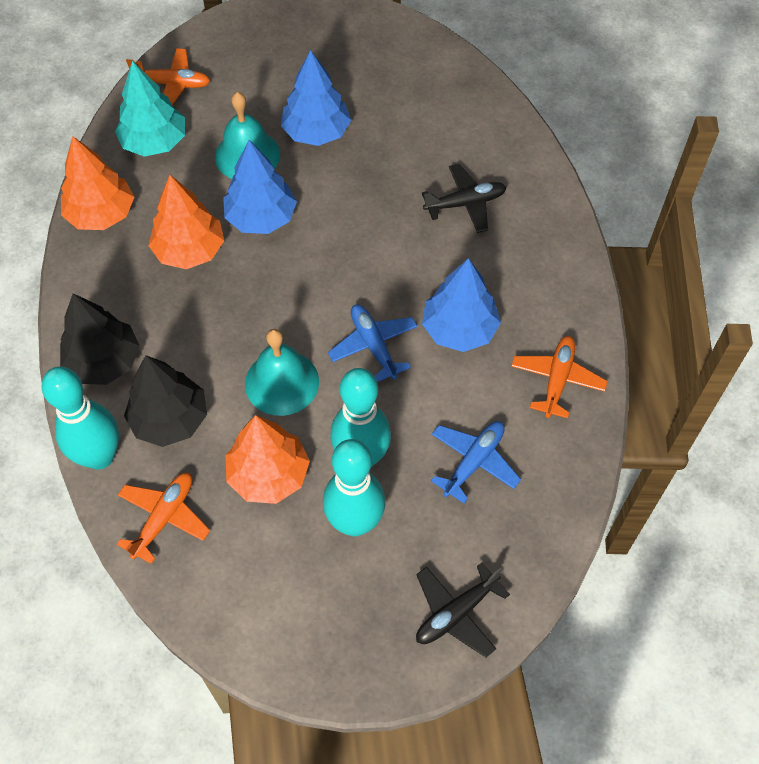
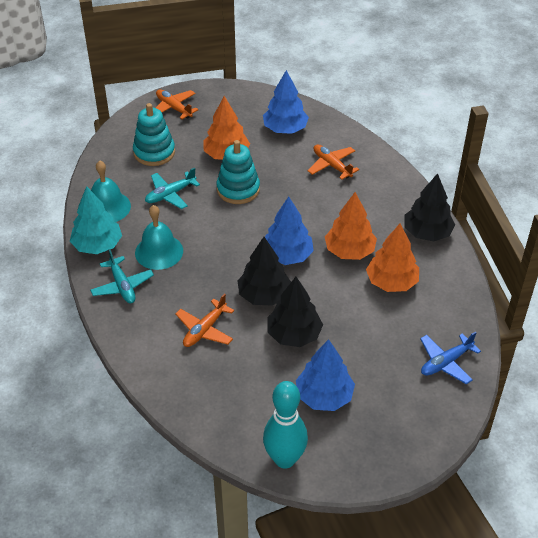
black plane: [416,563,510,657] [422,164,507,233] = 2 -> none = 0
black tree: [60,293,140,385] [124,355,207,447] = 2 -> [238,237,291,306] [267,277,323,347] [404,173,455,241] = 3
blue plane: [328,305,418,382] [431,421,521,504] = 2 -> [420,332,481,384] = 1
turquoise bowling pin: [41,367,119,470] [323,439,385,536] [330,368,391,467] = 3 -> [263,381,308,469] = 1
turquoise plane: none = 0 -> [90,249,154,303] [145,168,200,209] = 2
turquoise stacking toy: none = 0 -> [133,103,175,166] [216,140,260,204] = 2

